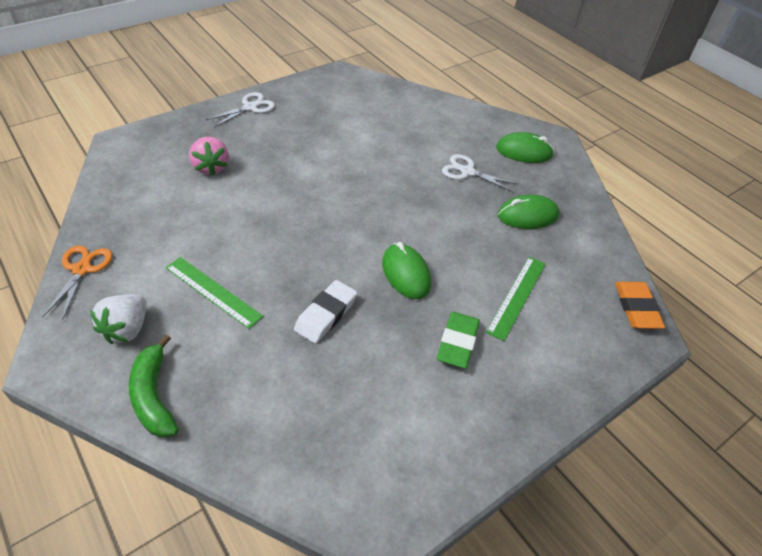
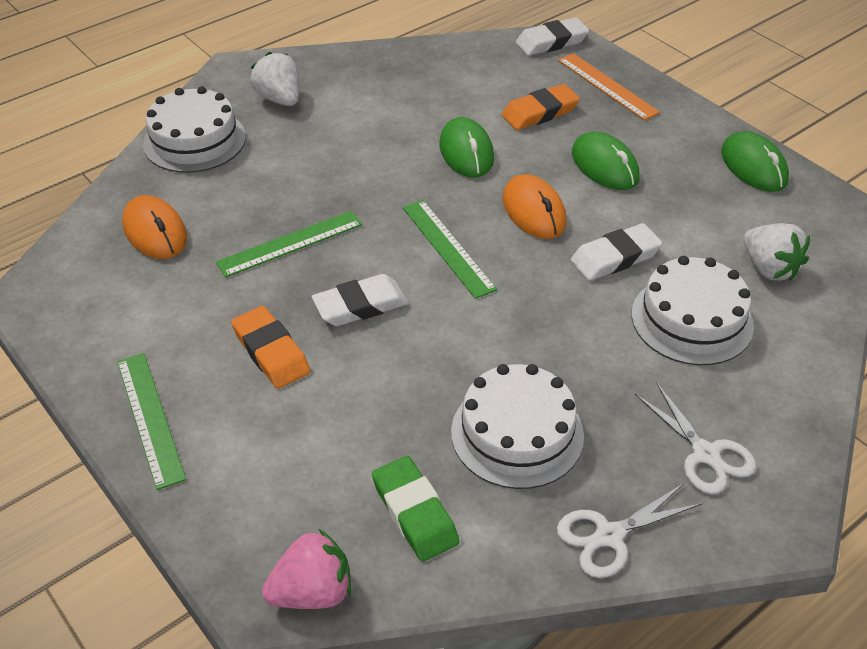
green banana: [129,334,179,438] = 1 -> none = 0
green ruler: [166,257,263,329] [486,257,546,341] = 2 -> [117,353,186,490] [216,211,362,277] [403,200,497,299] = 3
orange eraser: [615,282,665,329] = 1 -> [231,306,310,389] [501,84,580,130] = 2
orange mouse: none = 0 -> [122,195,187,259] [503,174,567,239] = 2
orange ruler: none = 0 -> [558,53,660,120] = 1
orange scissors: [42,245,112,321] = 1 -> none = 0
white cake: none = 0 -> [143,86,246,173] [451,364,584,489] [632,256,754,365] = 3
white eraser: [294,280,357,344] = 1 -> [311,274,408,326] [516,17,589,56] [571,223,663,281] = 3
white strawberry: [90,294,146,344] = 1 -> [251,52,299,106] [743,223,810,281] = 2

